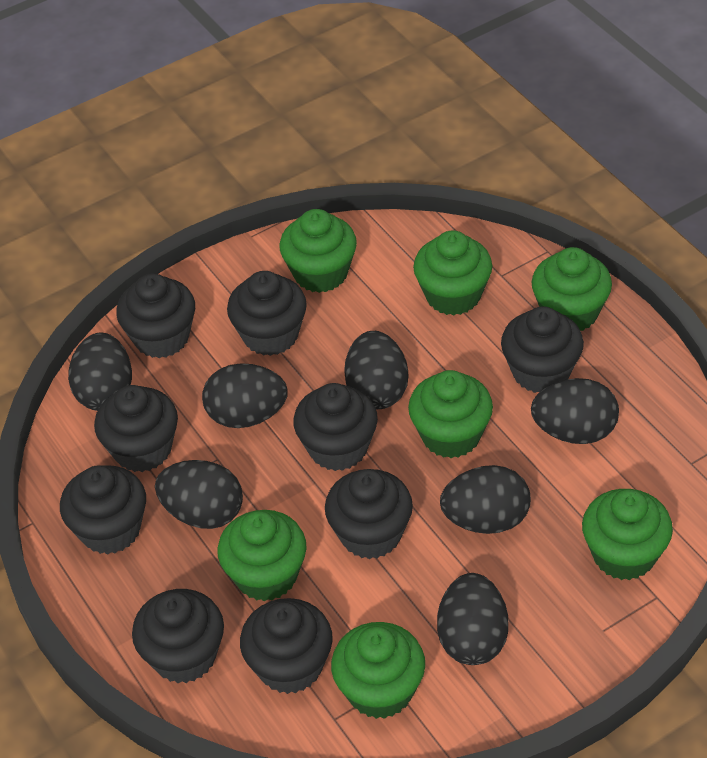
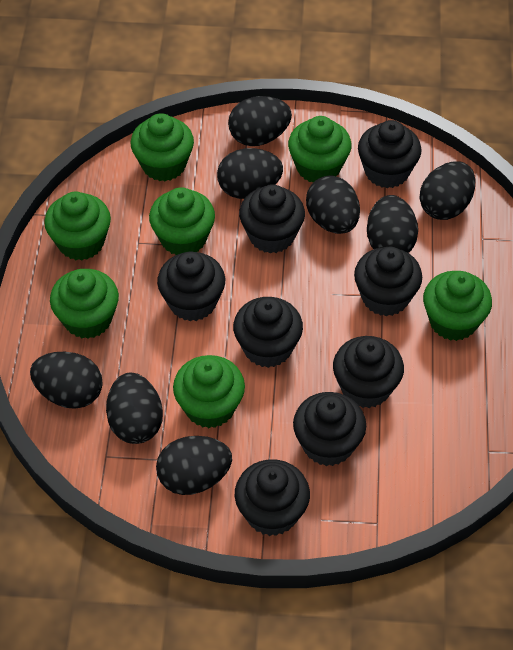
black cupcake: [60,465,146,555] [94,385,178,472] [116,273,195,358] [132,589,224,683] [227,271,307,356] [240,598,333,694] [293,383,378,471] [325,469,413,559] [501,306,584,393] = 9 -> [157,252,225,321] [233,297,303,368] [235,459,310,536] [239,184,305,254] [293,392,366,466] [333,336,404,408] [354,247,422,316] [358,120,421,188] = 8
black egg: [68,333,132,411] [155,460,243,529] [202,363,288,428] [344,331,408,409] [437,573,508,665] [440,465,531,534] [531,378,619,444] = 7 -> [30,352,103,409] [106,373,163,444] [156,436,232,495] [217,148,283,199] [228,96,292,146] [306,176,360,234] [367,195,418,253] [420,161,475,220] = 8

